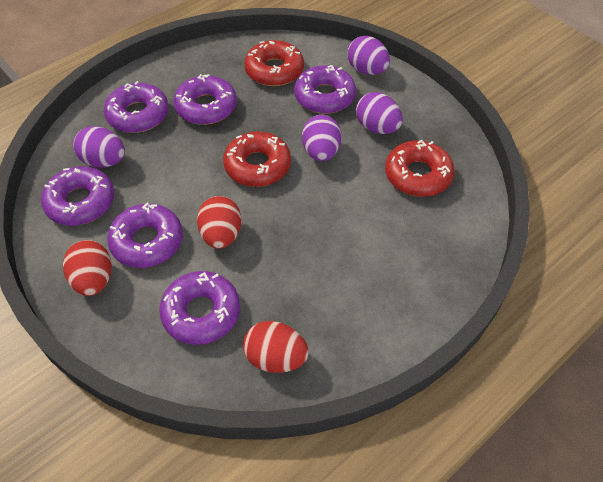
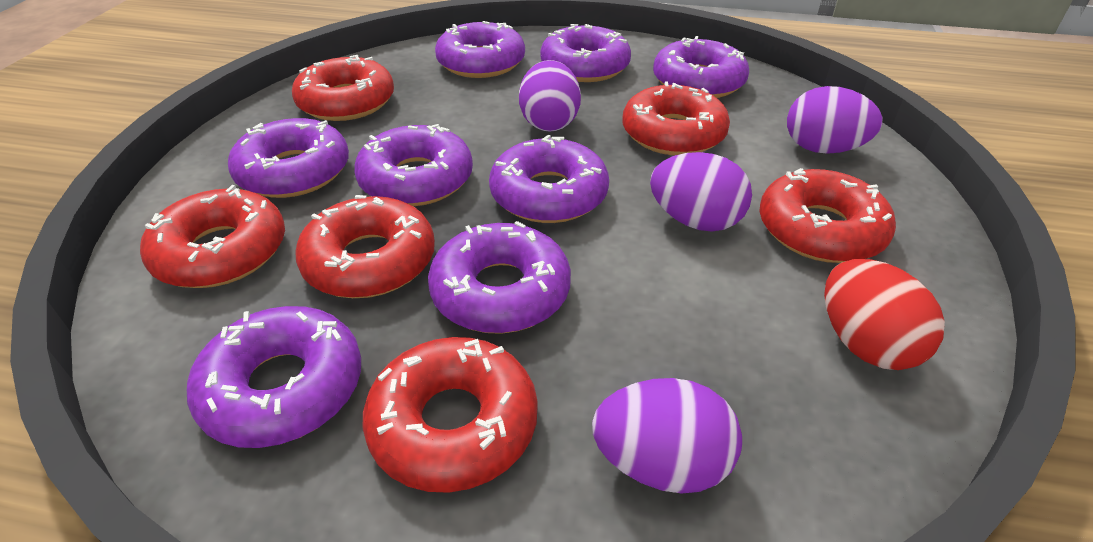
purple donut: [41,166,114,226] [104,81,169,133] [107,203,183,268] [159,271,240,345] [173,74,237,125] [294,65,356,114] = 6 -> [187,306,361,448] [228,118,349,198] [354,124,473,206] [428,221,571,334] [435,21,525,78] [489,135,609,223] [540,24,631,82] [653,36,749,98] = 8
red donut: [223,132,291,187] [244,40,304,86] [385,140,455,197] = 3 -> [140,185,285,288] [292,55,394,121] [295,195,435,298] [363,337,538,493] [623,82,730,155] [759,168,896,263] = 6
red egg: [63,240,112,296] [197,196,241,249] [243,321,309,373] = 3 -> [824,259,945,370] = 1

